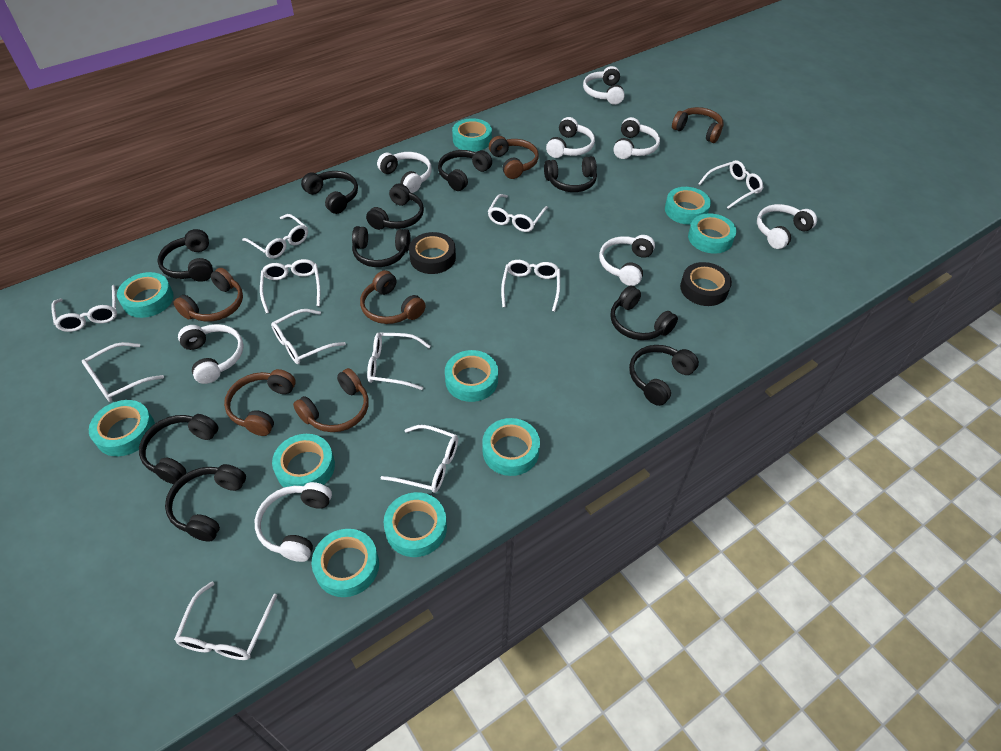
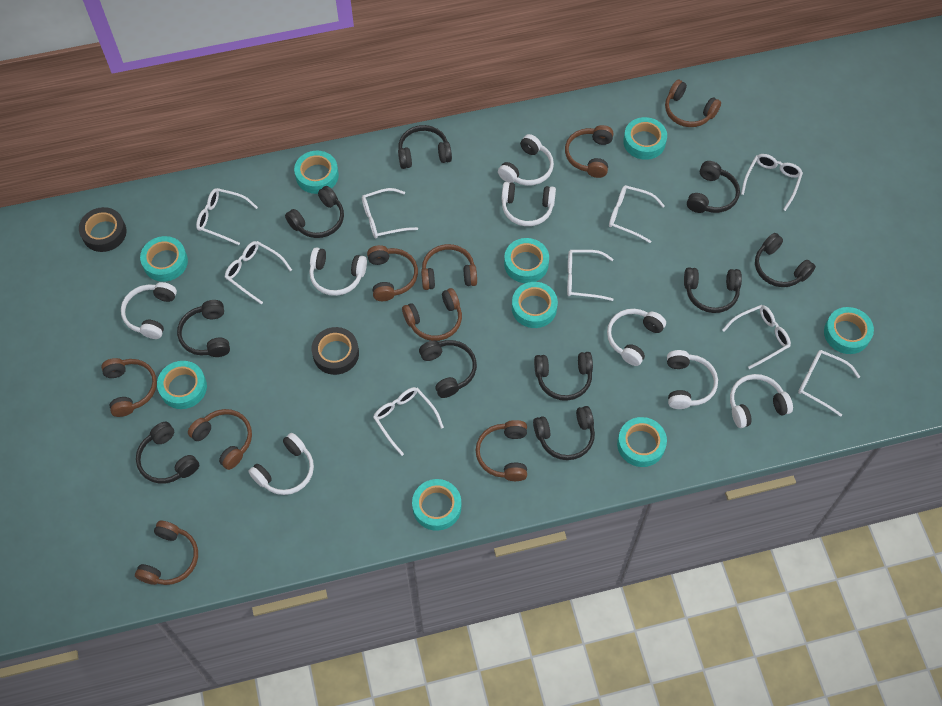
brown headphones: [173,268,243,322] [224,369,296,436] [293,368,369,432] [360,270,426,324] [489,136,539,179] [672,107,723,143] = 6 -> [101,358,157,417] [135,521,198,585] [188,409,252,470] [367,245,418,301] [402,288,462,341] [421,244,477,290] [476,420,527,481] [565,125,613,178] [665,80,721,127] = 9
turquoise tape: [89,400,155,456] [117,272,174,318] [272,434,335,487] [312,529,379,597] [384,492,447,557] [445,350,498,402] [452,118,492,152] [482,418,540,476] [665,187,711,225] [688,213,736,254] = 10 -> [140,236,188,282] [157,361,207,409] [294,151,339,194] [412,479,461,531] [504,238,549,283] [512,282,558,328] [617,417,667,467] [623,117,667,160] [824,307,874,354] = 9
white glasses: [51,285,117,332] [82,342,164,402] [174,582,277,660] [242,214,308,259] [260,259,320,313] [271,309,346,364] [367,333,431,390] [380,425,458,493] [488,194,548,232] [501,260,560,312] [698,160,763,209] = 11 -> [196,188,258,245] [225,241,292,304] [362,188,418,238] [373,387,444,456] [567,250,614,301] [609,186,665,243] [722,305,791,369] [741,154,803,211] [798,350,860,417] = 9

